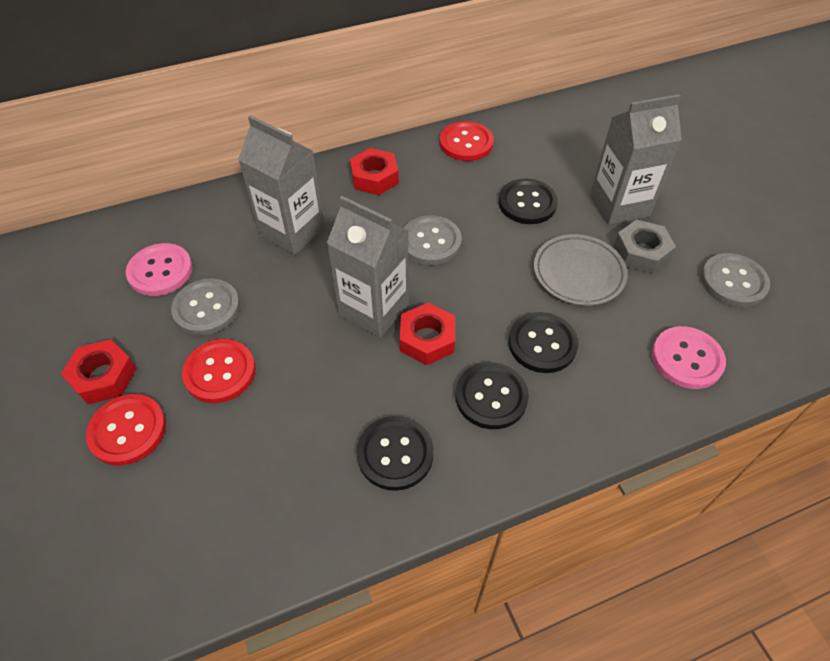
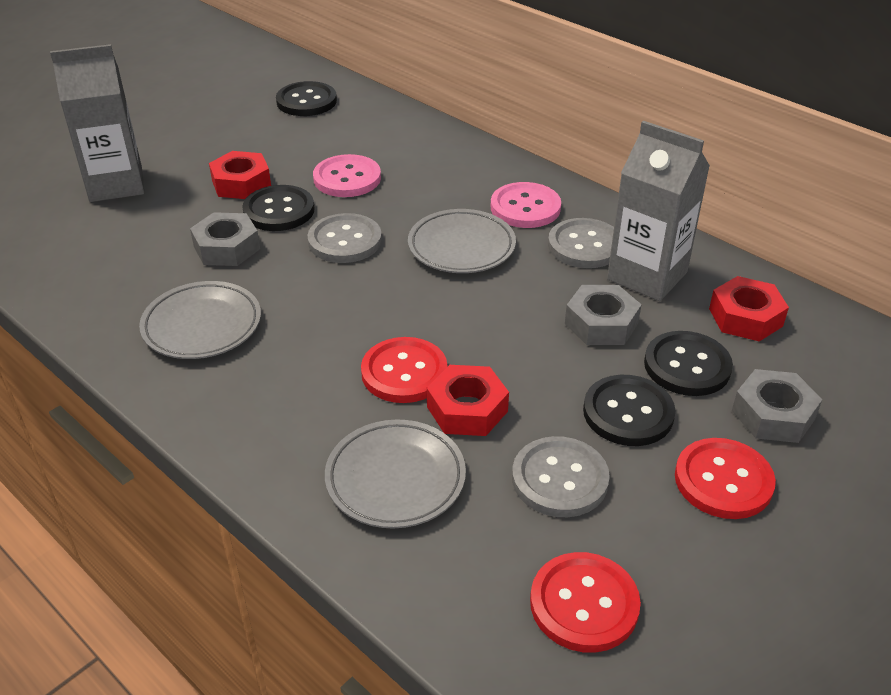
grey carton: [238,115,325,255] [327,196,409,338] [590,94,682,225] = 3 -> [50,44,144,202] [607,121,710,301] = 2
grey nut: [614,219,676,273] = 1 -> [190,212,260,266] [565,285,642,345] [732,369,822,443] = 3
grey plate: [534,234,628,306] = 1 -> [139,281,261,359] [325,420,466,529] [408,209,516,273] = 3

